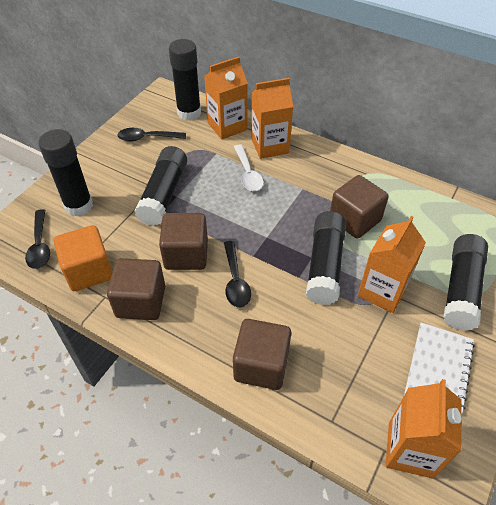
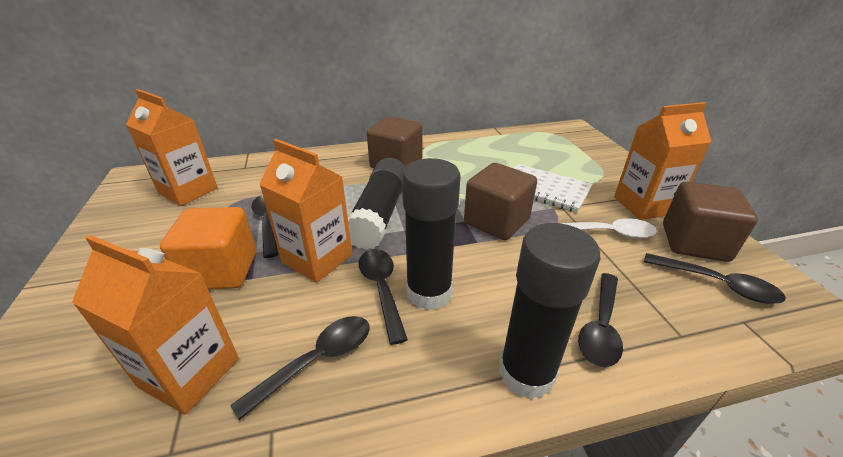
black glue stick: [39,129,93,216] [135,146,187,226] [169,39,201,120] [306,211,346,305] [444,234,488,331] = 5 -> [348,158,405,250] [402,158,460,310] [499,223,600,400] = 3
black spoon: [25,209,50,269] [117,128,186,142] [224,241,251,307] = 3 -> [230,316,370,420] [251,195,278,258] [359,249,408,345] [578,273,623,367] [644,253,786,304] = 5
brown cube: [107,258,165,320] [159,213,208,270] [233,319,291,390] [330,175,389,239] = 4 -> [367,116,423,168] [464,163,537,240] [663,182,758,262] = 3

